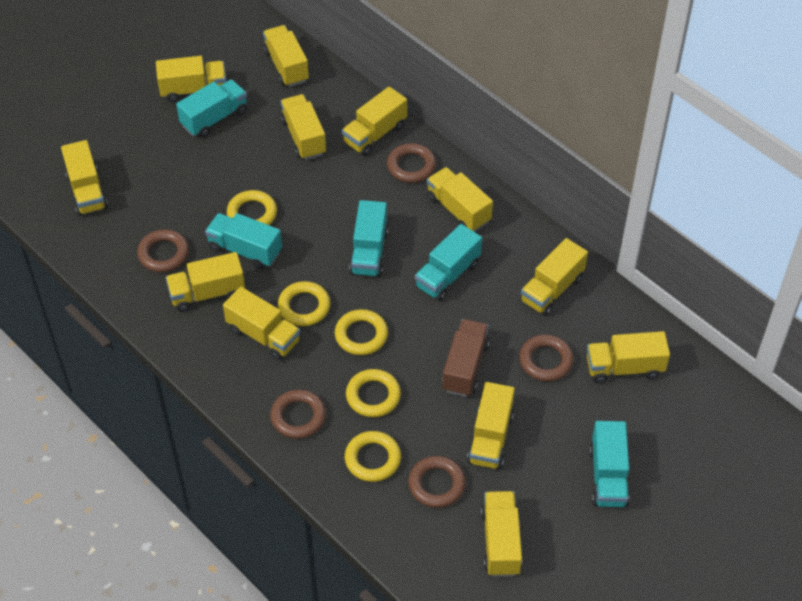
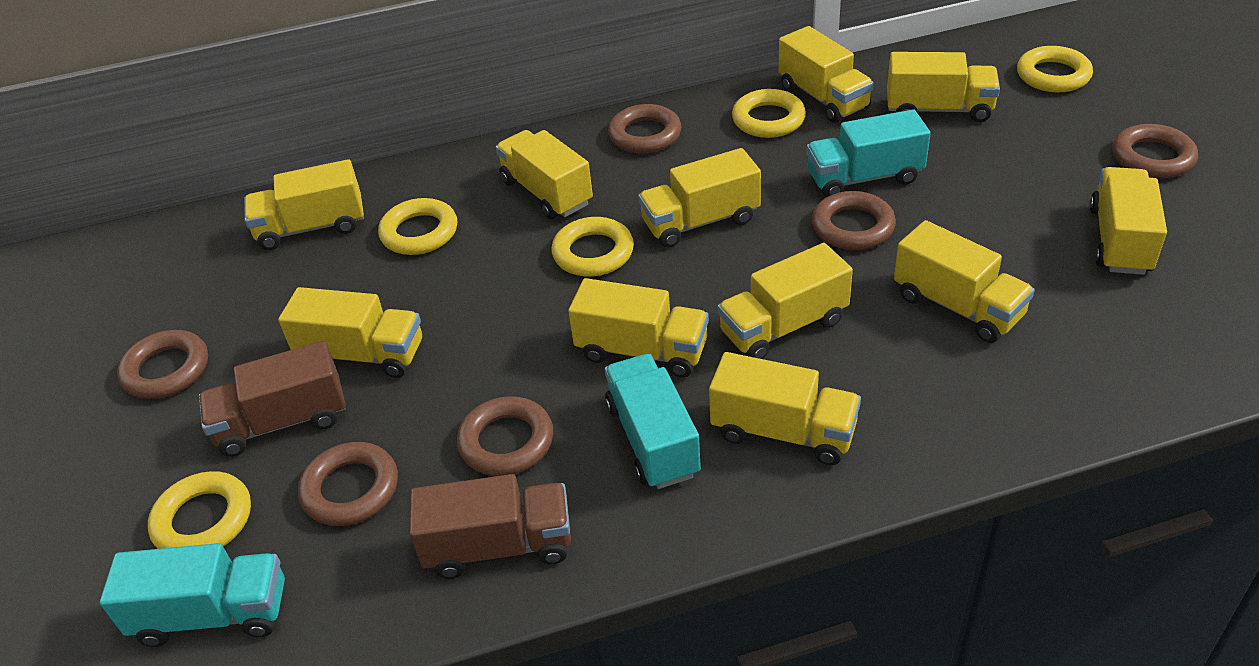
brown ring: [137,229,189,272] [270,389,326,439] [387,143,436,183] [408,456,466,508] [519,334,574,381] = 5 -> [117,330,208,399] [298,442,398,526] [457,396,553,476] [608,104,681,154] [812,191,896,250] [1112,124,1198,178] = 6
brown truck: [442,319,490,397] = 1 -> [199,341,346,457] [410,474,571,579] = 2
turquoise truck: [176,80,247,138] [205,213,282,269] [349,200,389,277] [415,224,482,301] [589,421,630,507] = 5 -> [100,543,285,647] [605,354,701,489] [807,109,931,197] = 3
yellow truck: [61,140,108,216] [156,56,226,102] [166,252,245,312] [223,286,300,360] [263,25,309,87] [280,94,326,160] [342,86,407,156] [427,167,493,232] [467,382,515,469] [481,491,522,577] [520,238,588,316] [587,331,670,383] = 12 -> [244,159,364,250] [278,287,422,378] [496,130,593,219] [568,278,709,377] [638,148,761,248] [709,352,861,465] [717,243,853,359] [778,26,874,123] [887,52,1000,122] [894,220,1035,343] [1089,167,1167,275] = 11

